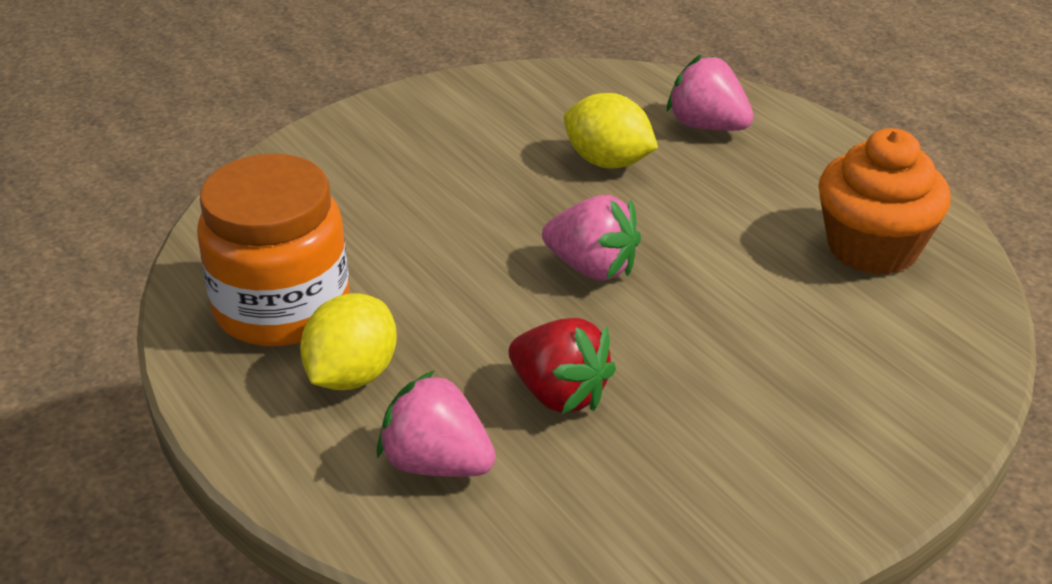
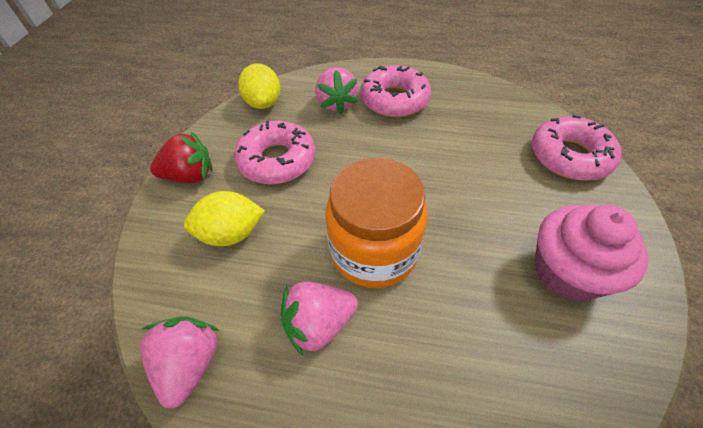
orange cupcake: [818,128,951,275] = 1 -> none = 0
pink cupcake: none = 0 -> [535,205,648,302] = 1
pink donut: none = 0 -> [234,121,315,184] [361,65,431,117] [532,115,622,181] = 3

